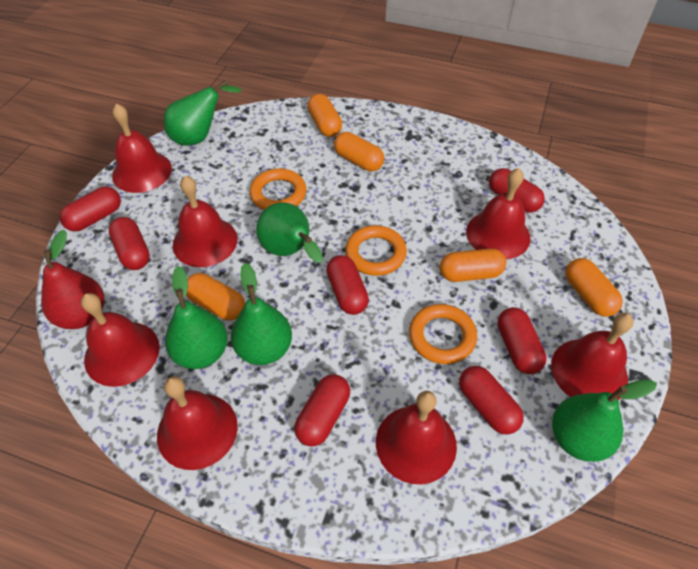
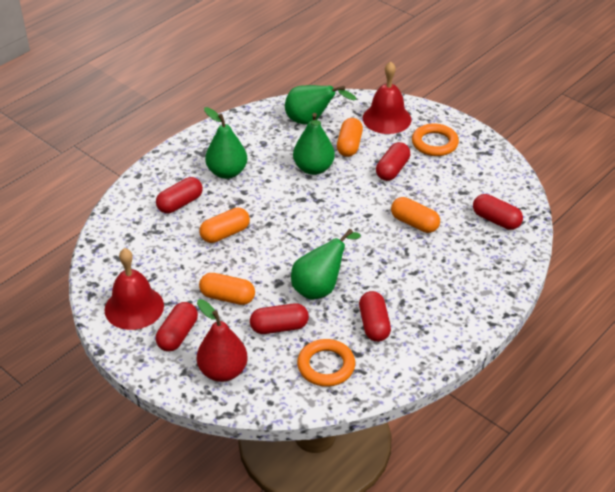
green pear: [164,80,242,146] [165,266,228,369] [231,263,292,365] [256,202,323,263] [552,380,657,462] = 5 -> [204,107,247,179] [285,85,356,125] [291,229,361,300] [293,113,335,175] = 4
orange capsule: [186,273,245,321] [307,94,342,137] [334,132,384,171] [440,248,506,282] [565,258,623,317] = 5 -> [199,208,250,243] [199,273,255,305] [337,118,363,157] [391,197,440,233] = 4
orange ring: [250,168,306,210] [345,225,407,276] [409,304,477,364] = 3 -> [297,339,355,387] [412,123,459,156] = 2
red bell: [81,293,160,387] [112,103,172,193] [157,376,238,470] [173,176,237,267] [376,391,457,484] [466,168,531,259] [551,313,634,400] = 7 -> [104,248,164,330] [363,61,411,134] = 2
red capsule: [59,186,121,232] [109,217,150,270] [294,374,350,447] [326,255,369,315] [459,366,524,435] [489,168,545,213] [497,307,547,374] = 7 -> [156,177,203,213] [156,302,198,351] [250,303,309,334] [359,291,391,342] [376,142,410,181] [473,194,523,230] = 6

